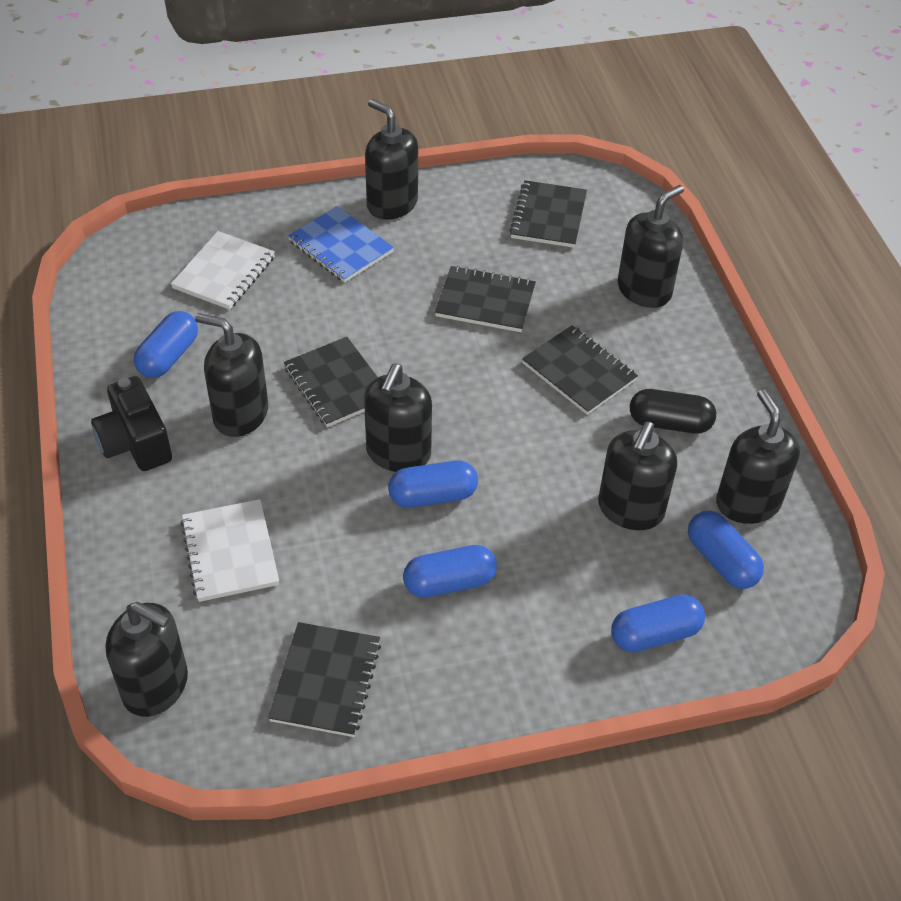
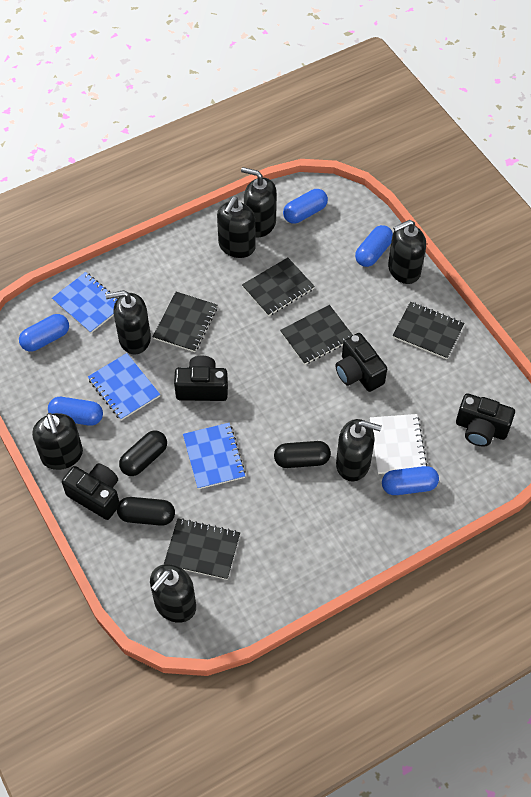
black camera: [91,376,172,471] = 1 -> [62,464,119,520] [174,355,228,401] [335,333,387,392] [456,393,515,447] = 4
black capsule: [630,389,716,434] = 1 -> [117,497,175,526] [119,430,167,476] [274,441,331,468] = 3
blue notebook: [288,206,394,283] = 1 -> [52,272,118,333] [88,353,160,420] [183,423,246,489] = 3
white notebook: [171,231,275,310] [181,499,279,602] = 2 -> [370,414,427,474] = 1

